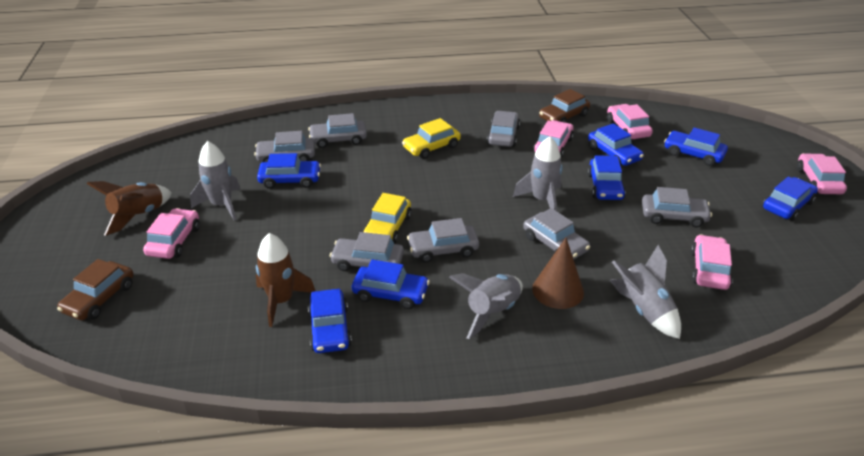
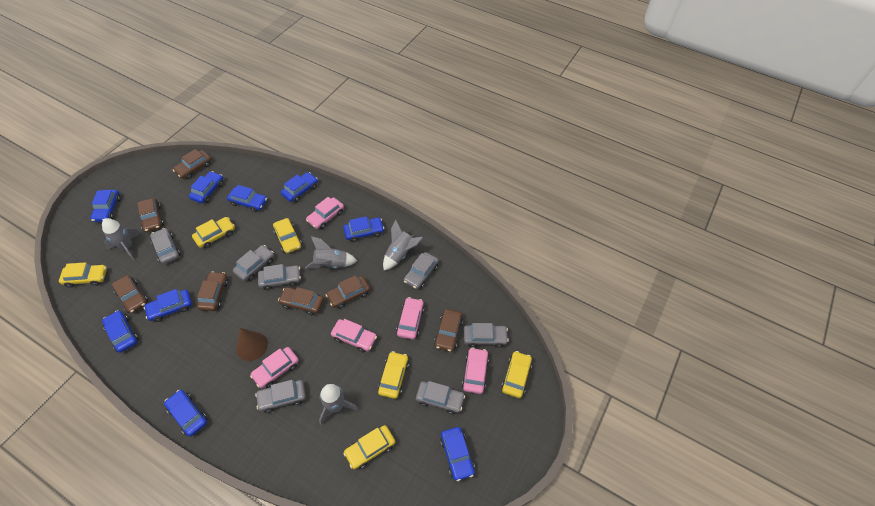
blue car: [257,153,321,189] [308,289,352,353] [352,259,430,309] [587,155,626,200] [588,123,644,166] [664,128,728,166] [763,176,818,221] = 7 -> [90,190,121,222] [102,310,139,353] [144,289,192,322] [164,390,207,437] [189,171,223,203] [227,185,267,212] [281,172,318,202] [343,216,384,242] [440,427,475,481] = 9
brown car: [57,259,134,320] [539,89,590,123] = 2 -> [112,275,148,314] [137,198,164,232] [173,149,212,179] [197,271,228,311] [278,287,324,315] [326,275,370,309] [434,309,463,352] = 7
brown rocket: [87,181,172,236] [256,233,315,327] = 2 -> none = 0
yellow car: [363,193,412,244] [402,118,461,159] = 2 -> [59,262,107,288] [192,217,235,248] [273,218,302,253] [343,425,395,469] [378,351,409,399] [501,351,532,398] = 6

